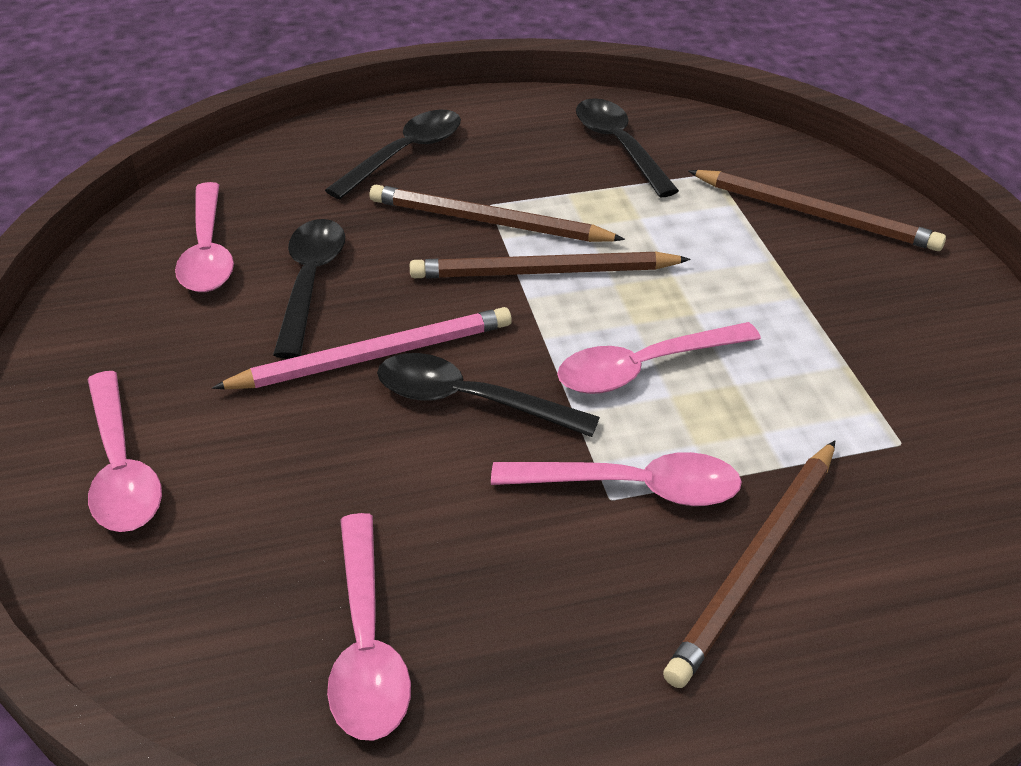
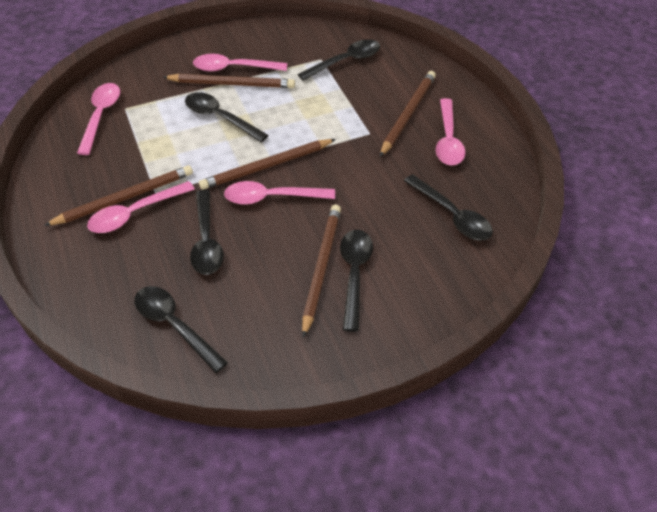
black spoon: [273,219,345,359] [325,110,461,199] [377,353,600,437] [576,98,679,197] = 4 -> [134,286,228,373] [185,92,268,142] [190,190,224,275] [297,39,380,81] [340,230,373,332] [404,174,493,240] = 6
brown pencil: [370,185,625,242] [410,251,691,279] [663,441,835,688] [688,170,946,251] = 4 -> [44,165,193,226] [163,74,295,88] [199,139,336,190] [302,205,341,338] [380,71,436,157] = 5
pink pencil: [212,307,512,389] = 1 -> none = 0

